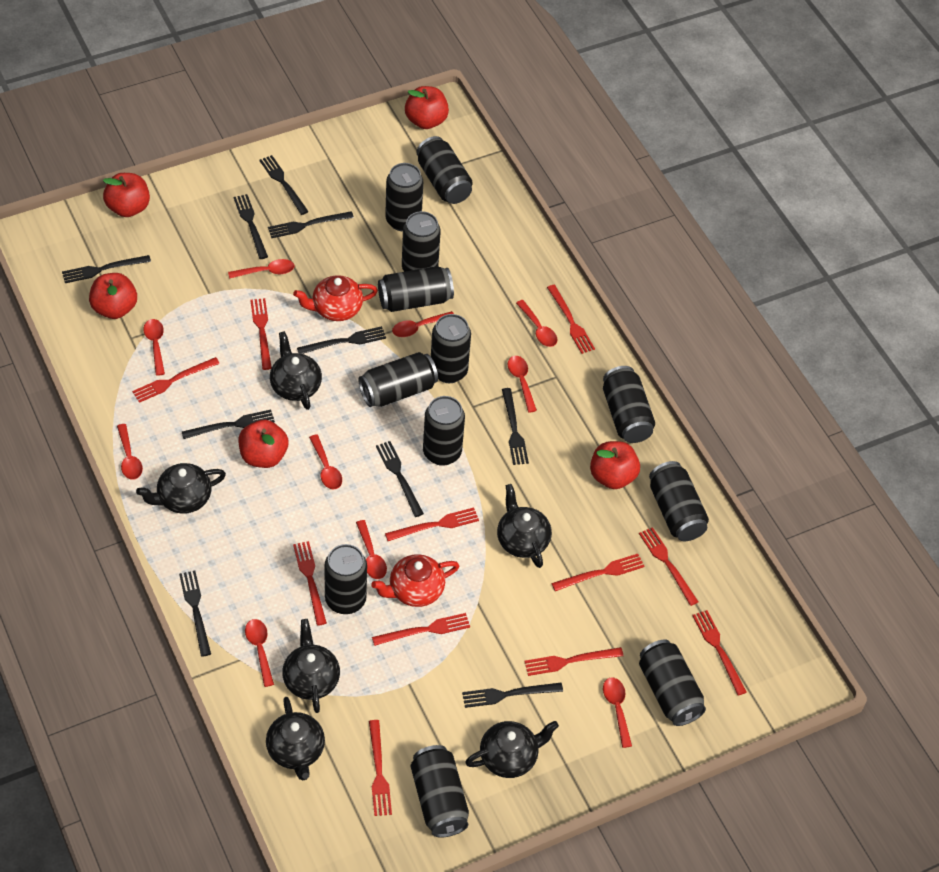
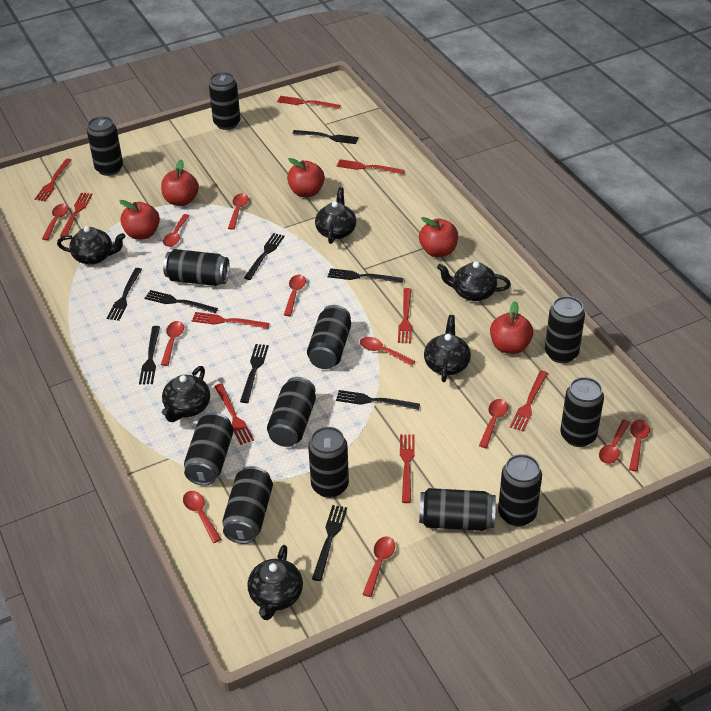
black fork: [62,255,151,283] [179,571,211,657] [182,409,275,439] [234,194,268,259] [259,155,309,215] [268,211,354,238] [297,326,386,354] [376,441,424,517] [462,683,563,708] [502,388,529,465] = 10 -> [107,268,142,321] [139,326,160,384] [145,290,218,313] [240,344,269,403] [244,233,285,280] [293,130,358,144] [312,505,347,581] [328,268,404,283] [336,390,420,410] = 9
red fork: [132,357,220,403] [250,298,272,370] [293,541,327,626] [369,720,392,816] [372,613,470,646] [385,507,479,541] [524,647,623,676] [547,285,595,354] [551,554,644,591] [639,527,698,606] [692,610,747,696] = 11 -> [35,159,72,201] [60,193,92,237] [192,312,270,329] [214,384,254,445] [277,96,340,109] [337,159,405,174] [398,288,412,343] [400,434,415,503] [510,371,548,431] = 9
red spoon: [117,424,143,480] [143,319,165,376] [228,259,294,279] [245,619,274,687] [309,434,342,489] [356,520,387,579] [392,311,454,337] [508,356,537,413] [516,300,558,347] [603,678,632,748] = 10 -> [42,204,69,240] [161,321,184,366] [163,214,190,247] [183,491,221,543] [228,193,249,230] [284,275,306,316] [360,337,415,366] [362,536,395,597] [479,399,508,448] [599,419,630,464] [629,420,650,472] = 11
red teapot: [293,275,378,321] [372,554,459,607] = 2 -> none = 0

